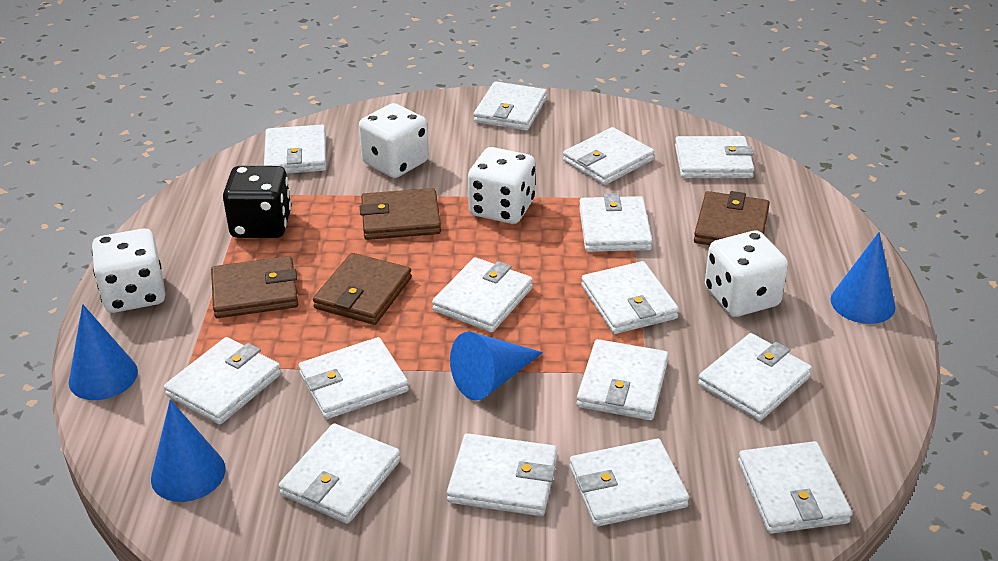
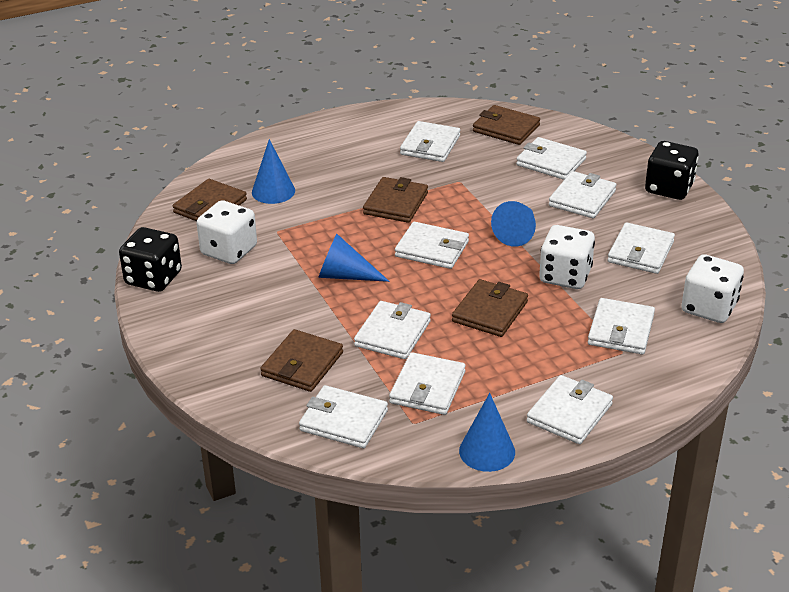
black dice: [223,166,291,238] = 1 -> [119,227,182,292] [645,141,699,200] = 2
brown wallet: [211,256,298,318] [313,253,412,325] [360,188,441,240] [694,191,770,245] = 4 -> [173,179,247,221] [260,329,343,392] [363,177,428,223] [452,279,528,337] [473,105,540,145] = 5
white dice: [92,228,165,313] [359,103,429,178] [468,147,535,224] [705,231,788,317] = 4 -> [197,200,257,264] [539,225,595,289] [682,254,744,323] = 3
white wallet: [164,337,281,425] [264,125,326,174] [279,423,401,524] [299,337,409,419] [432,257,533,332] [447,433,558,516] [473,81,547,131] [563,127,655,185] [569,439,689,527] [577,339,668,420] [579,193,652,252] [581,261,679,334] [675,136,754,178] [698,333,812,421] [738,441,852,534] = 15 -> [299,385,388,448] [354,301,431,359] [389,352,466,415] [395,222,469,269] [400,121,460,162] [516,137,587,180] [527,375,613,444] [549,171,616,218] [588,298,655,354] [608,222,675,274] = 10

